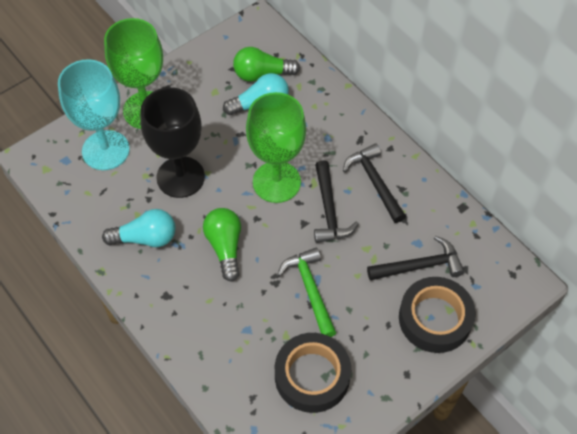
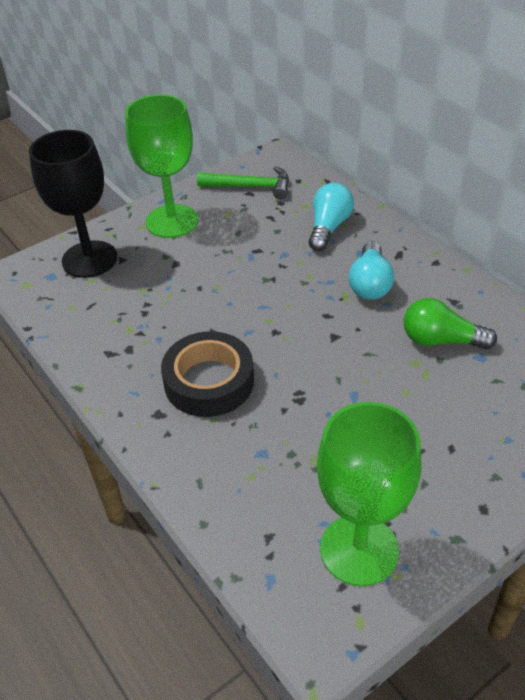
black hammer: [314,160,359,243] [343,143,406,223] [367,236,465,281] = 3 -> none = 0
black tape: [275,333,351,413] [399,277,476,353] = 2 -> [161,331,254,417] = 1
green light bulb: [203,208,241,281] [233,47,300,82] = 2 -> [404,298,497,350] = 1
turquoise goblet: [58,59,130,170] = 1 -> none = 0

